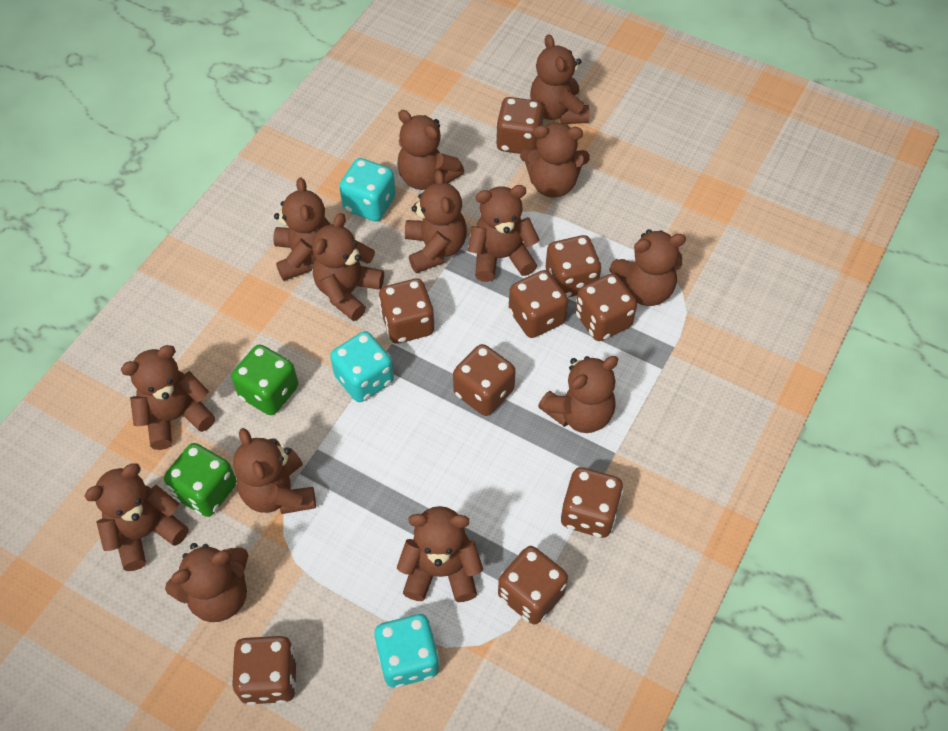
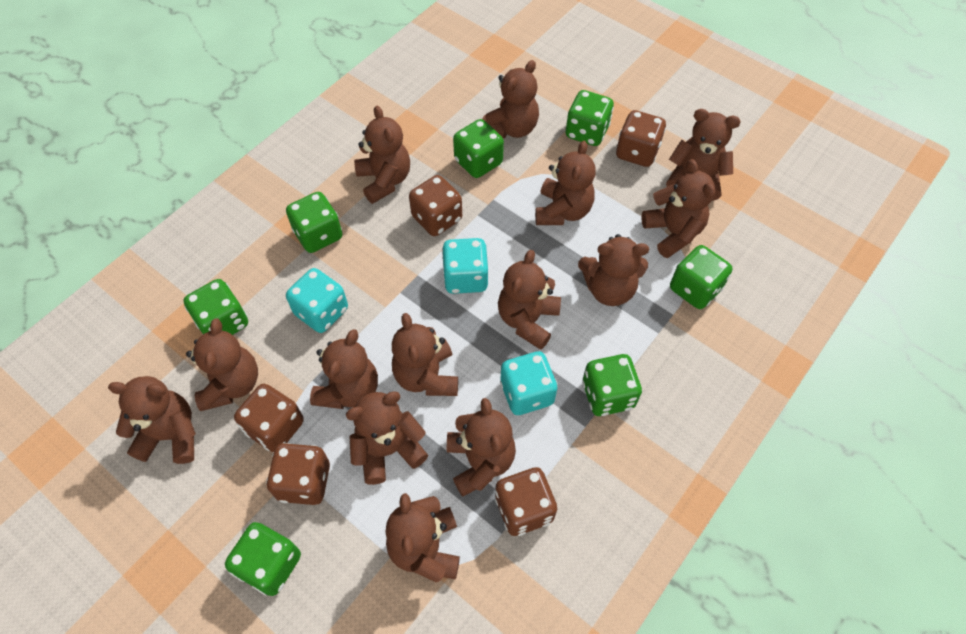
brown dice: [232,636,297,705] [378,278,434,344] [453,344,516,416] [496,97,544,154] [498,546,568,625] [509,270,568,338] [546,235,602,298] [561,467,623,538] [575,273,637,341] = 9 -> [234,384,304,452] [266,443,330,505] [409,175,462,236] [495,467,557,536] [616,110,666,167] = 5
green dice: [164,443,237,517] [231,345,298,415] = 2 -> [184,279,248,335] [225,522,301,596] [286,192,342,253] [453,119,504,178] [566,90,614,146] [582,354,642,416] [670,245,732,309] = 7

